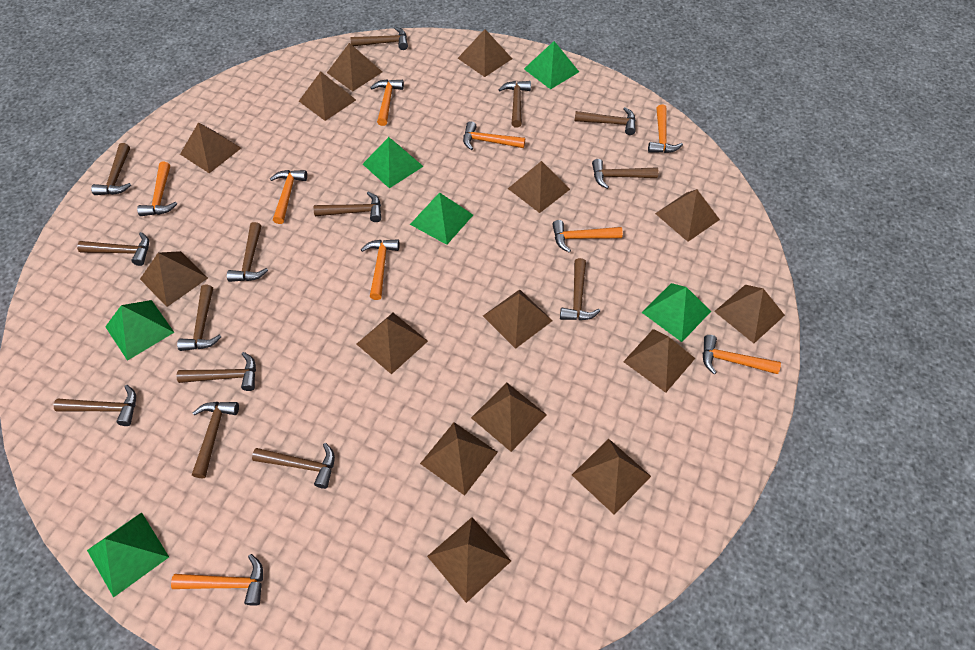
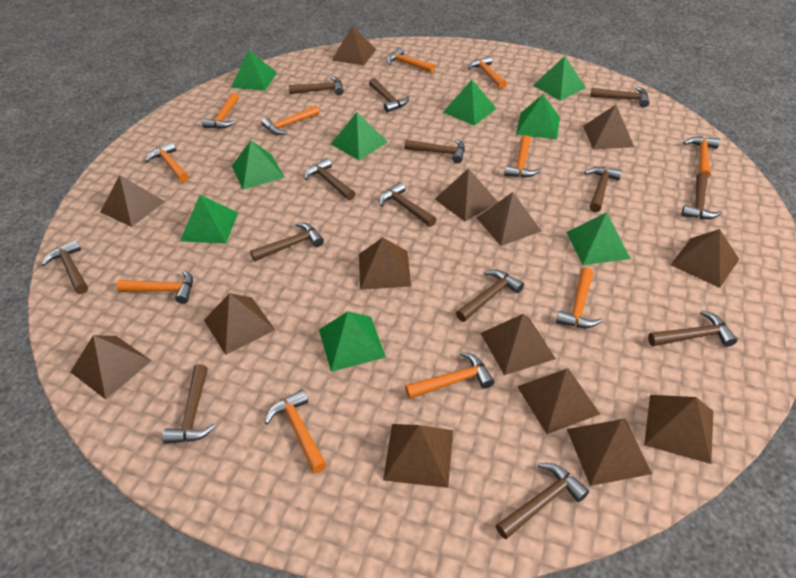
brown pyramid: [140,251,208,307] [180,123,241,173] [299,71,356,121] [327,43,382,91] [357,313,428,374] [420,422,498,496] [427,517,511,603] [458,29,512,77] [471,383,547,452] [483,289,553,349] [508,161,570,213] [572,439,651,515] [623,329,695,393] [655,189,720,242] [714,285,785,343] = 15 -> [71,335,152,399] [100,175,165,227] [204,293,275,355] [332,26,376,65] [359,237,411,290] [383,424,453,488] [435,168,498,222] [477,192,541,246] [481,314,556,375] [517,368,600,434] [567,419,652,486] [583,105,634,149] [644,395,713,464] [671,229,739,288] = 14
green pyramid: [87,512,169,598] [105,300,175,361] [363,137,424,188] [410,192,473,245] [524,41,579,90] [641,283,711,342] = 6 -> [180,195,238,244] [231,50,277,91] [232,140,285,190] [319,311,386,372] [331,112,388,160] [443,80,497,126] [516,95,560,139] [533,56,586,101] [567,212,631,265] = 9
orange hammer: [137,162,177,216] [171,554,263,606] [270,170,307,224] [361,239,400,300] [370,79,404,126] [463,121,525,150] [552,220,623,253] [648,105,683,153] [703,335,781,374] = 9 -> [117,270,193,304] [146,142,189,182] [202,93,239,129] [262,105,320,135] [264,390,327,473] [387,47,435,73] [405,352,494,399] [468,56,507,89] [504,135,540,178] [556,267,602,328] [683,137,720,178] = 11

